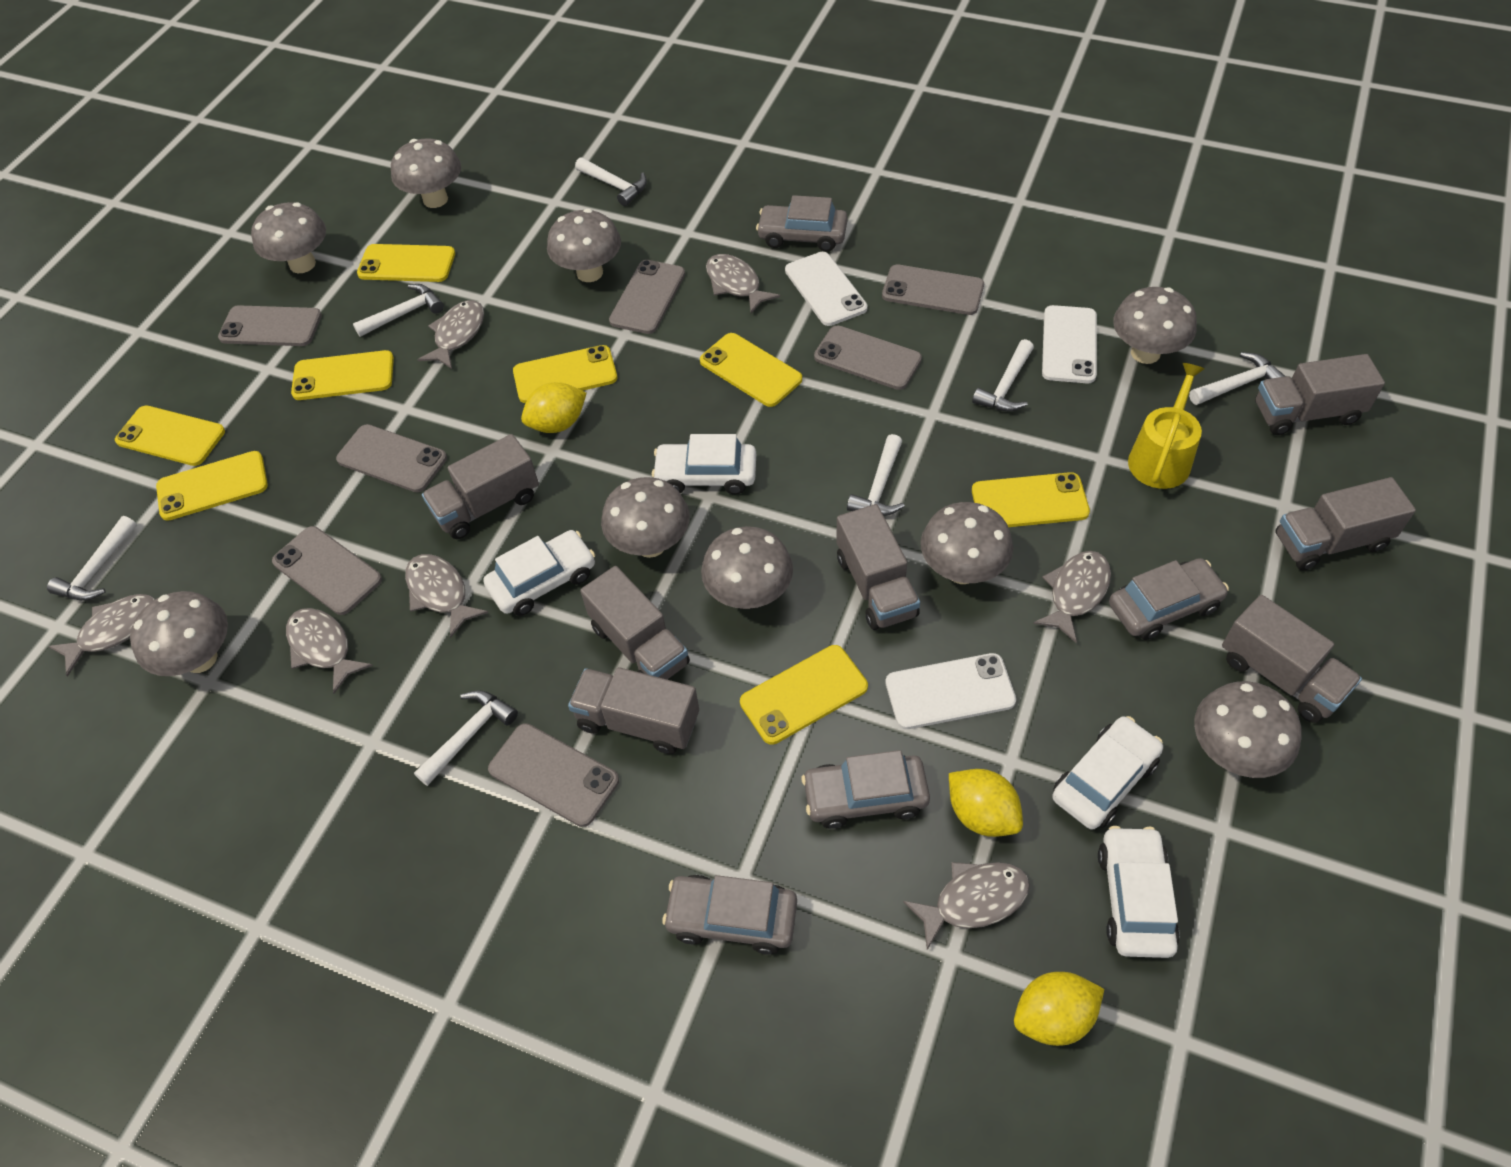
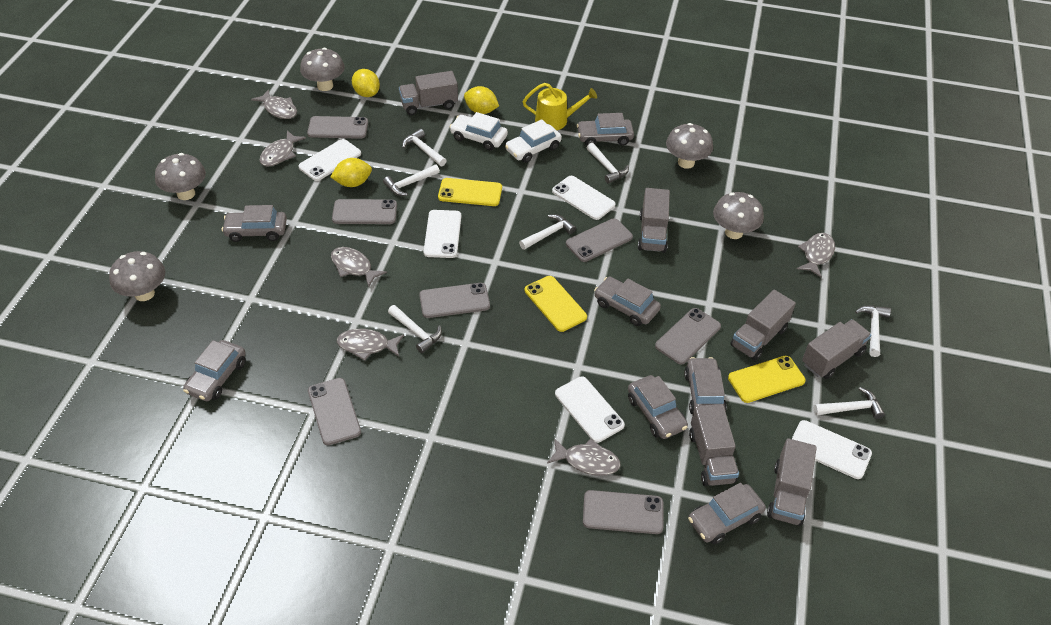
grey car: [662,875,797,955] [756,195,848,252] [801,750,930,829] [1109,558,1229,640] = 4 -> [183,340,246,401] [222,205,287,242] [577,113,634,146] [594,277,661,326] [628,375,688,439] [684,357,727,414] [688,483,766,544] = 7
grey fish: [48,594,155,676] [286,608,373,694] [405,554,488,638] [417,300,484,369] [706,254,780,314] [903,862,1030,950] [1033,551,1111,643] = 7 -> [251,89,297,119] [259,130,306,167] [331,247,387,288] [337,329,404,361] [547,438,621,476] [797,233,835,278] = 6
grey mushroom: [130,591,228,676] [251,202,326,273] [391,138,461,208] [547,209,621,282] [601,477,690,558] [701,526,793,609] [921,502,1013,584] [1113,287,1197,364] [1194,681,1302,778] = 9 -> [109,251,165,301] [155,153,206,200] [300,48,345,91] [666,123,713,169] [713,192,764,239] = 5
grey truck: [422,434,539,539] [568,667,699,754] [580,566,690,679] [836,504,920,630] [1222,595,1362,723] [1255,354,1385,435] [1275,477,1416,571] = 7 -> [399,71,458,115] [638,188,670,253] [689,404,739,486] [730,290,796,361] [767,438,817,526] [802,319,871,379] = 6
white car: [483,530,595,616] [652,434,756,494] [1052,716,1163,830] [1098,826,1180,958] = 4 -> [450,112,508,151] [505,119,562,163] = 2
white phone: [785,252,867,326] [885,653,1016,729] [1042,305,1097,383] = 3 -> [298,139,361,181] [423,210,461,258] [552,176,616,220] [555,377,625,443] [792,420,872,479] = 5
yellow phone: [115,406,225,466] [156,451,268,521] [291,350,394,400] [357,244,455,282] [513,345,617,403] [700,333,802,407] [740,645,868,745] [972,472,1090,527] = 8 -> [438,178,502,206] [525,276,587,332] [728,356,806,403] = 3

